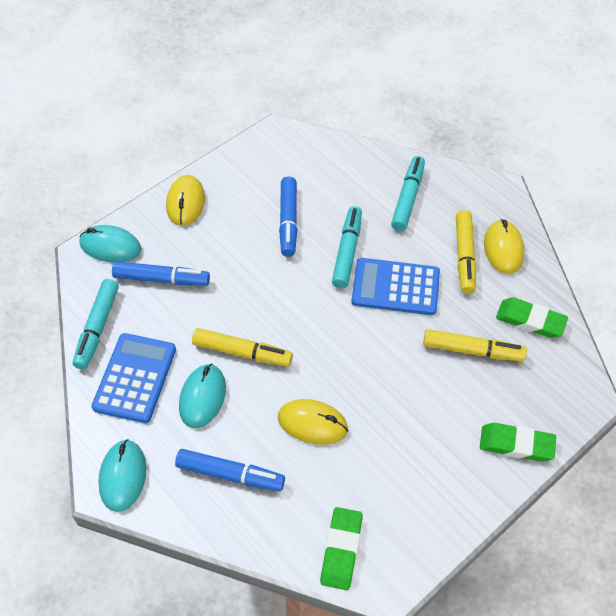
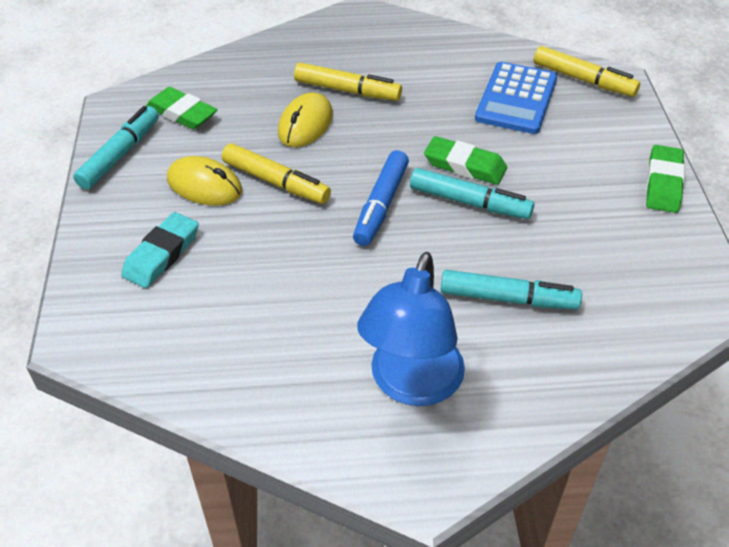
blue calculator: [92,333,176,423] [351,258,440,315] = 2 -> [475,62,557,134] = 1
blue lamp: none = 0 -> [357,252,465,406] = 1
blue marker: [112,261,210,286] [175,449,285,491] [279,176,297,257] = 3 -> [353,150,409,246] = 1
turquoise eraser: none = 0 -> [121,212,199,288] = 1
turquoise mouse: [80,225,141,263] [98,439,146,512] [179,364,226,428] = 3 -> none = 0
yellow mouse: [166,175,205,226] [278,399,348,445] [484,219,524,274] = 3 -> [167,156,242,206] [278,92,333,147] = 2

